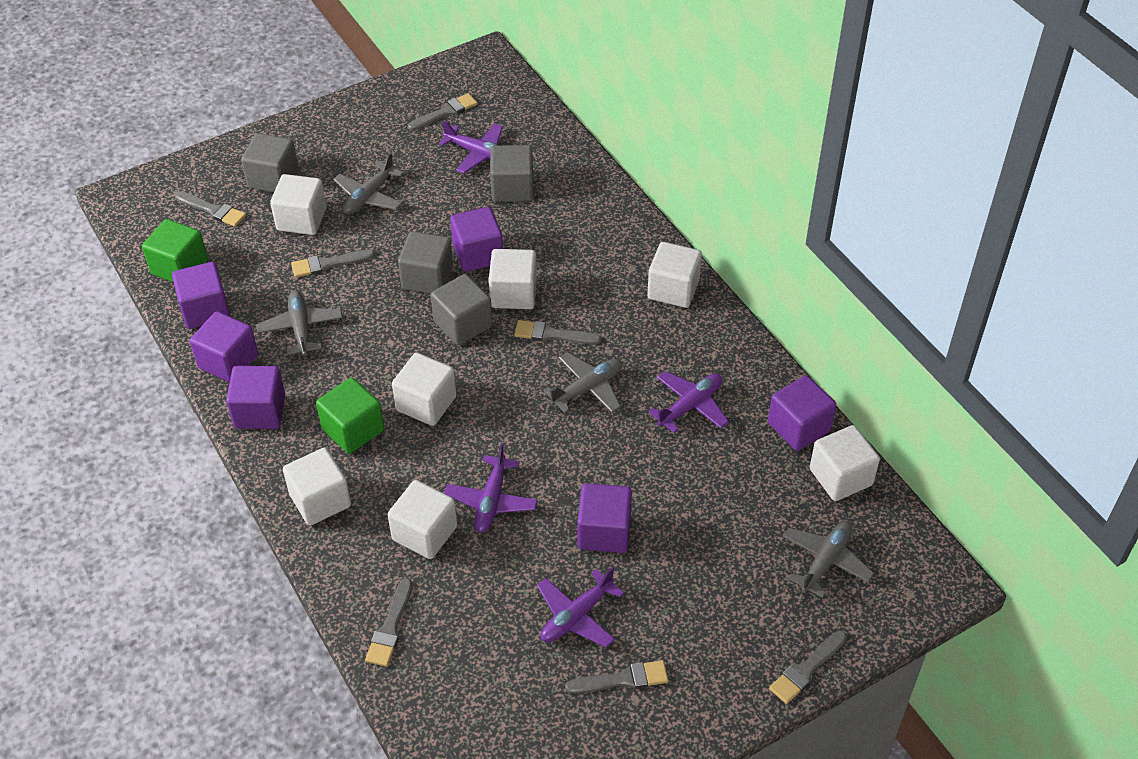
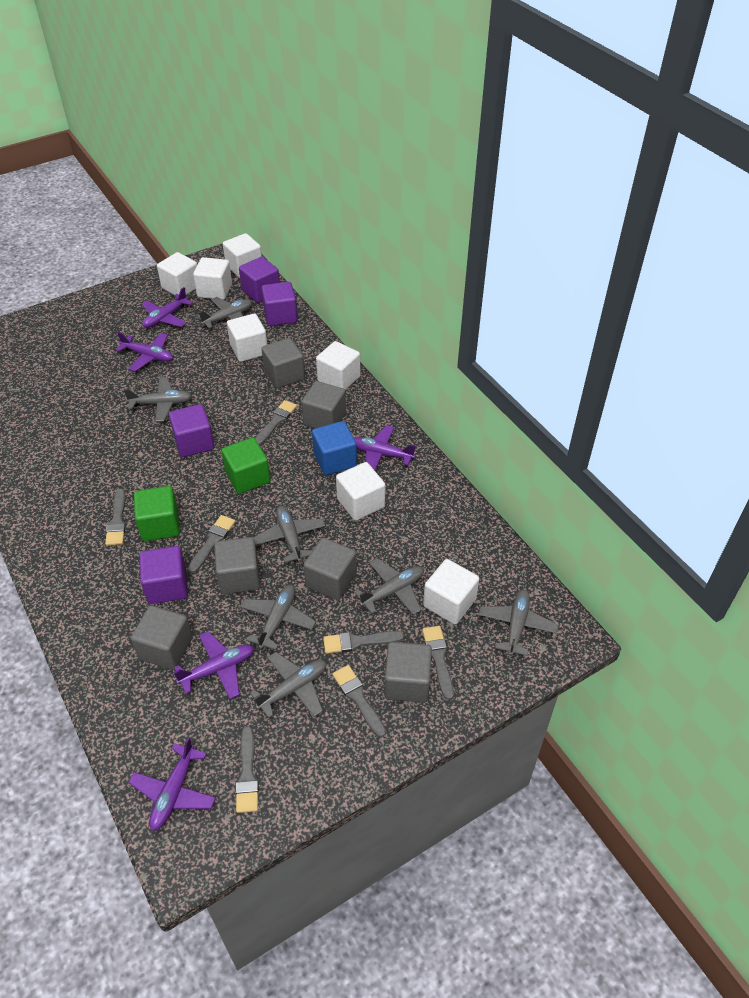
blue cube: none = 0 -> [312,421,357,475] = 1
grey cube: [241,133,298,192] [398,231,453,294] [431,274,493,345] [490,145,534,202] = 4 -> [131,605,193,670] [214,537,260,594] [261,338,305,388] [301,381,346,428] [303,538,357,600] [384,642,432,703] = 6
grey plane: [256,291,343,356] [333,152,404,214] [543,352,622,413] [783,521,874,598] = 4 -> [123,377,192,422] [197,297,252,328] [240,584,316,650] [250,652,326,718] [253,506,325,563] [354,558,424,615] [478,589,558,656] = 7
purple cube: [172,262,230,329] [190,311,258,383] [226,366,285,429] [450,207,503,272] [577,483,632,553] [768,375,836,451] = 6 -> [139,546,188,604] [169,404,214,457] [239,257,280,303] [261,282,298,326] = 4
purple plane: [439,121,503,174] [444,444,538,532] [537,567,624,648] [648,371,729,433] = 4 -> [116,332,173,371] [129,737,216,831] [142,287,193,328] [173,631,254,699] [354,425,416,470] = 5

